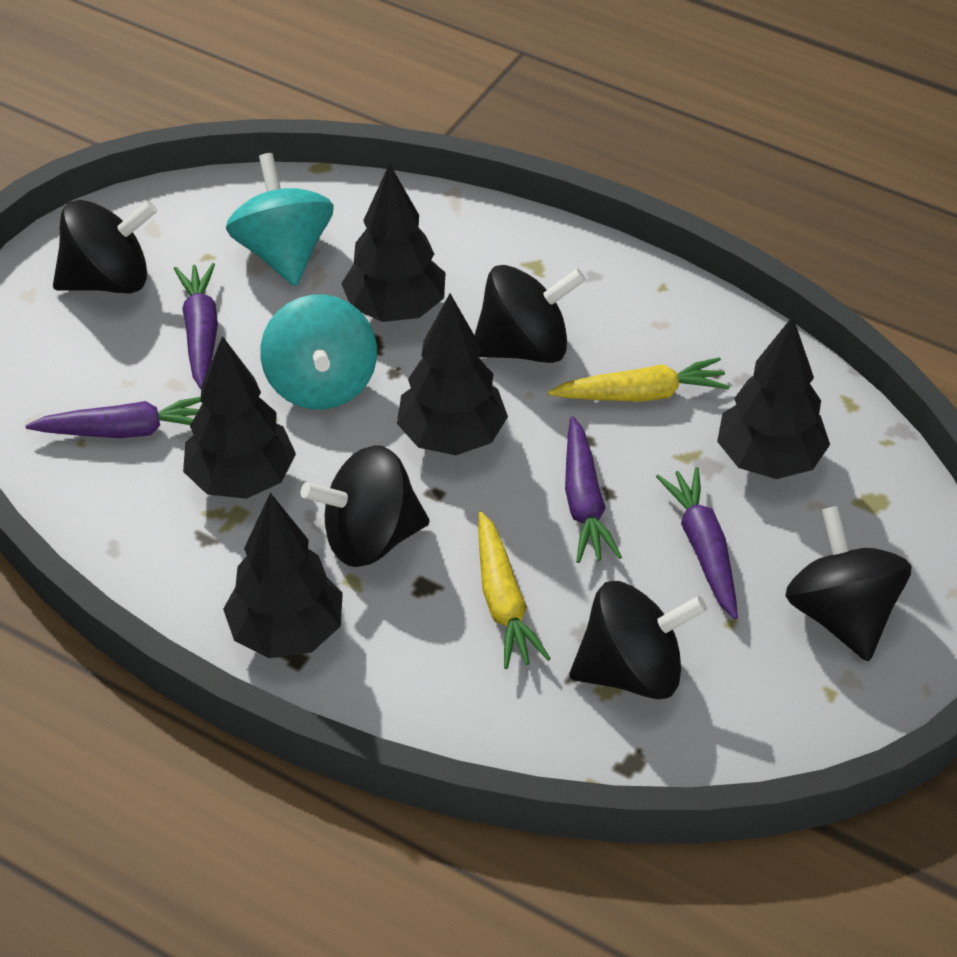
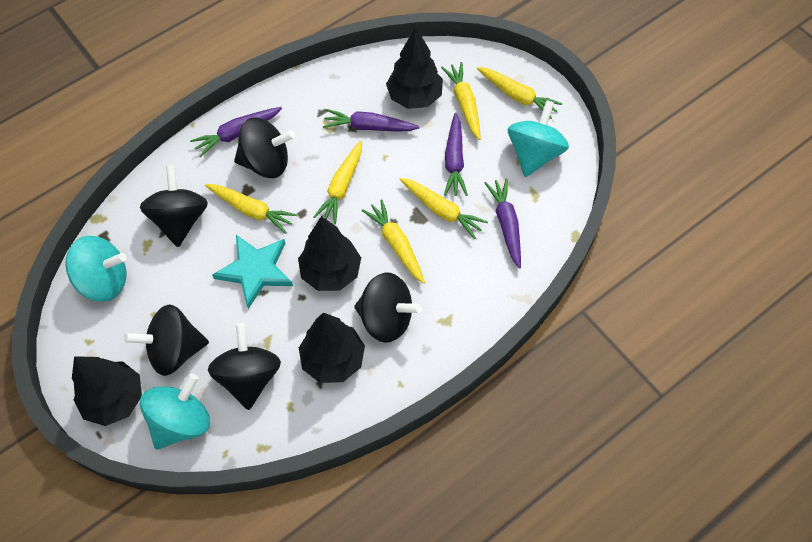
black tree: [183,336,296,499] [223,493,343,658] [341,163,445,322] [397,294,508,455] [717,316,830,479] = 5 -> [72,356,142,426] [298,216,361,291] [299,312,365,383] [386,27,443,109] = 4
turquoise spinning top: [226,153,334,286] [260,295,377,410] = 2 -> [65,236,127,302] [140,373,210,449] [508,100,569,177] = 3
turquoise star: none = 0 -> [212,235,293,309] = 1
yellow carrot: [478,512,551,669] [548,357,730,402] = 2 -> [205,184,297,234] [314,141,362,224] [362,199,425,284] [399,178,488,239] [441,62,481,140] [476,67,562,119] = 6

